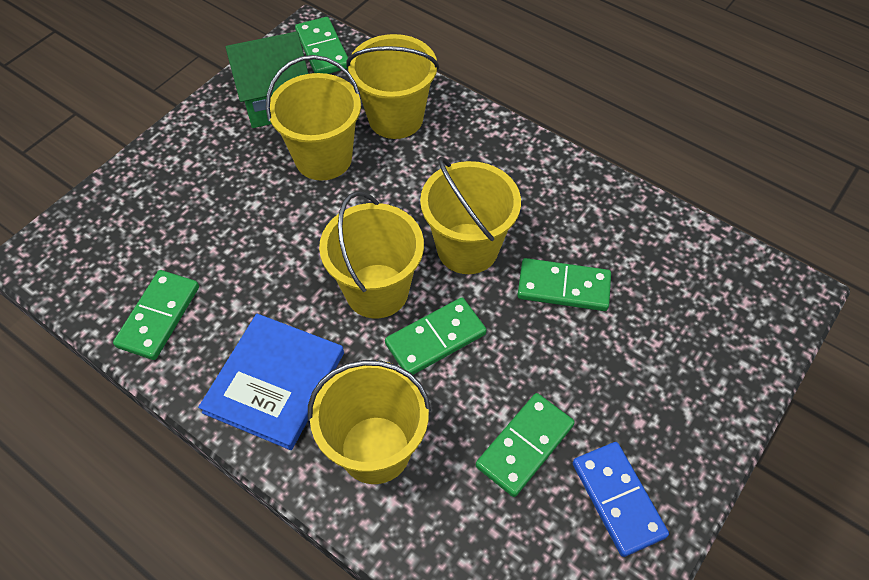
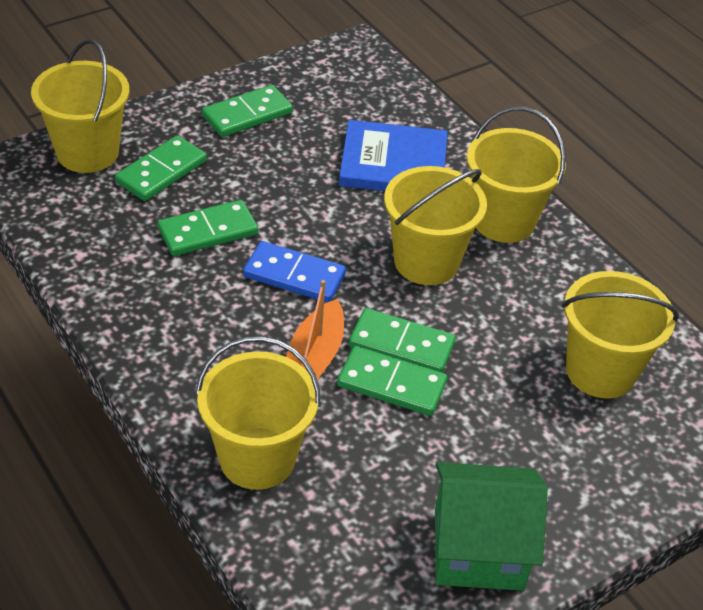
orange boat: none = 0 -> [286,280,344,380] = 1

